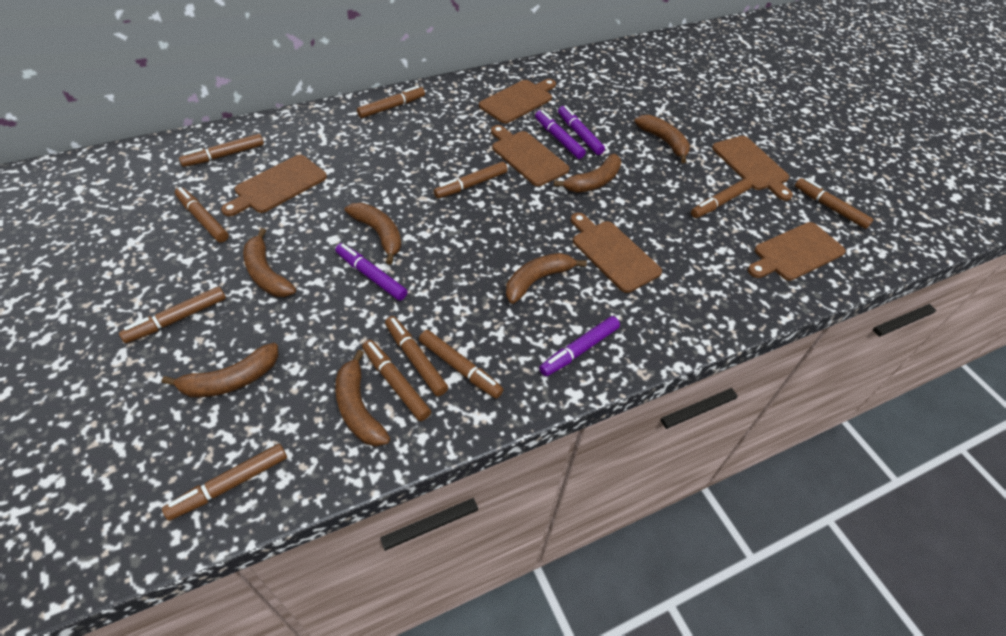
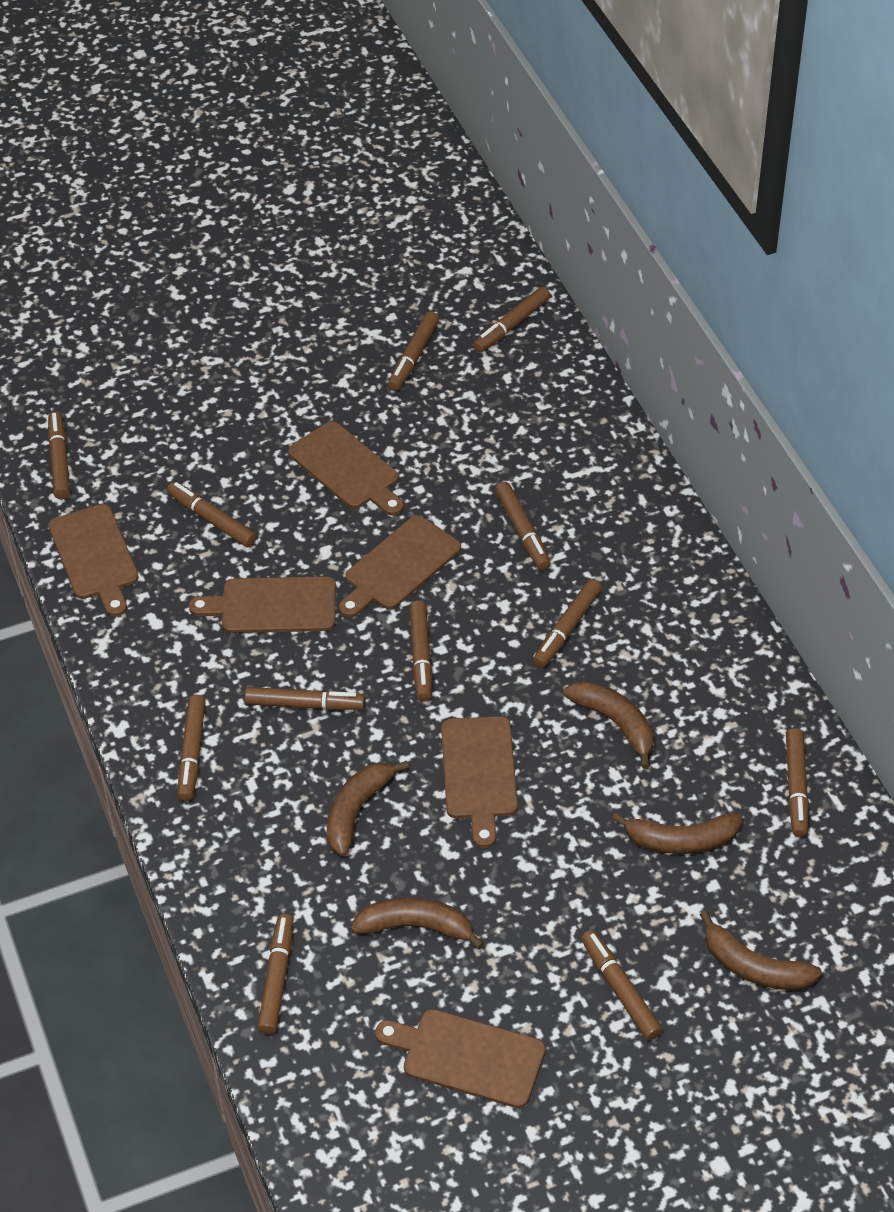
brown banana: [162,343,278,398] [243,228,296,297] [335,349,390,447] [345,203,401,265] [506,253,587,304] [554,154,621,193] [634,115,690,163] = 7 -> [327,760,409,856] [351,898,484,949] [564,681,654,769] [612,812,742,854] [700,911,822,990] = 5
brown marker: [119,286,226,343] [162,444,287,521] [175,187,229,242] [179,134,264,167] [357,86,425,118] [362,340,431,421] [385,316,448,396] [419,330,504,399] [434,162,508,198] [691,178,752,218] [795,178,874,229] = 11 -> [48,411,70,499] [167,482,257,547] [178,695,206,801] [244,687,365,710] [257,914,293,1034] [388,311,439,391] [409,601,432,701] [473,287,551,353] [495,482,551,570] [533,579,602,668] [581,930,662,1040] [786,728,809,837] = 12
purple marker: [335,243,408,301] [535,110,586,159] [539,316,620,377] [558,105,605,155] = 4 -> none = 0

